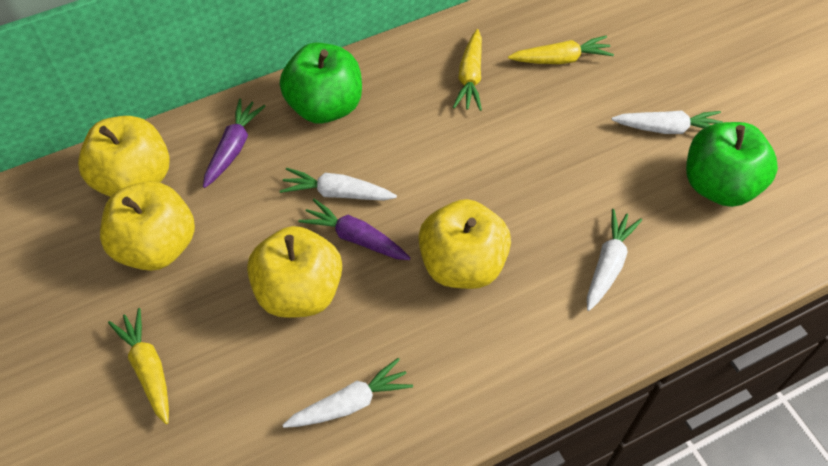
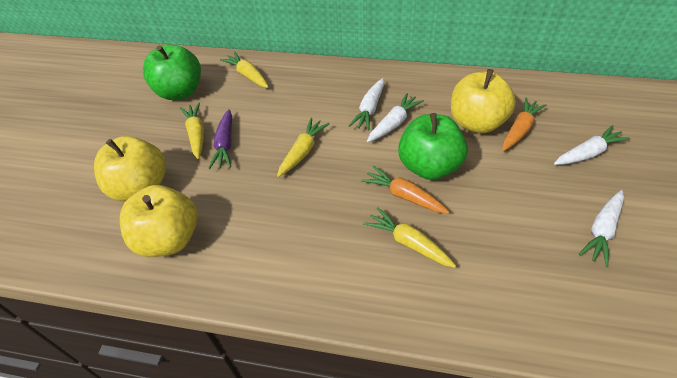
orange carrot: none = 0 -> [361,166,449,214] [502,98,546,151] = 2
purple carrot: [203,98,266,188] [298,199,410,260] = 2 -> [208,110,232,169] = 1
yellow apple: [78,116,170,197] [100,181,195,271] [247,226,342,318] [418,199,511,289] = 4 -> [94,136,166,201] [120,185,198,257] [451,69,516,133] = 3
yellow carrot: [108,308,169,424] [453,29,482,111] [508,36,614,64] = 3 -> [180,103,204,159] [220,52,268,88] [277,118,330,177] [363,207,456,268] = 4

